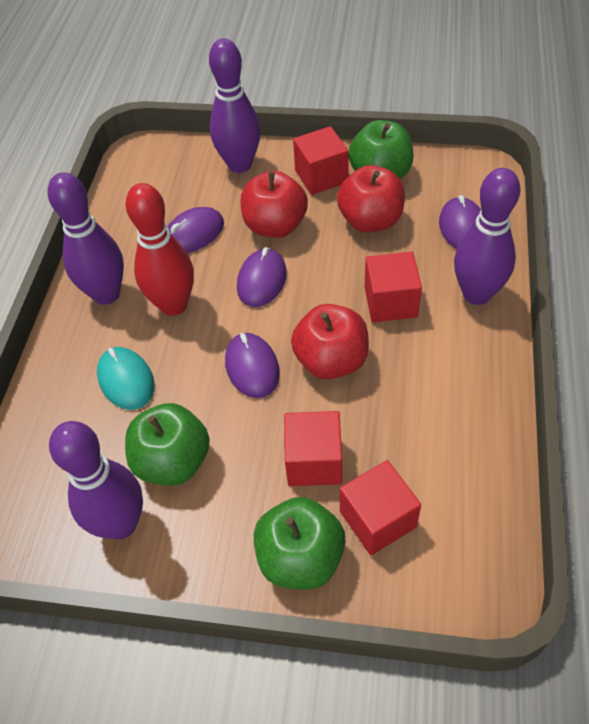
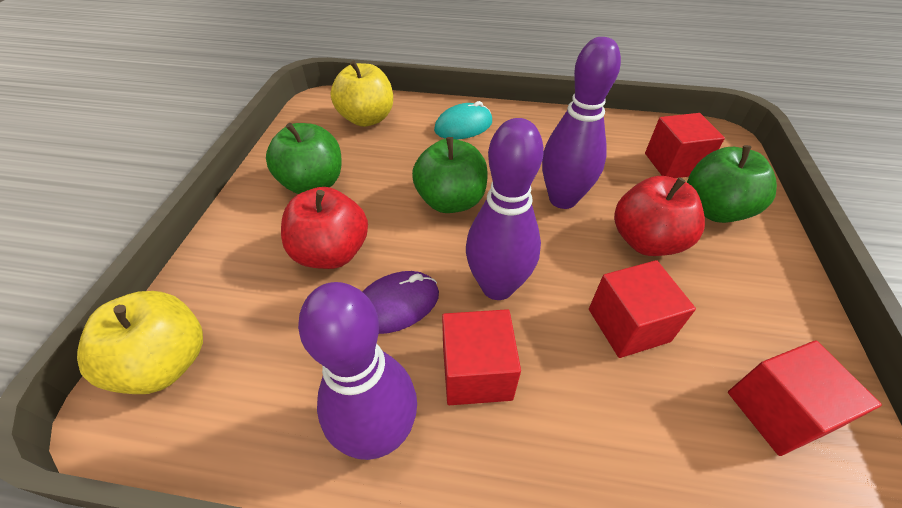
purple bowling pin: [48,173,124,305] [49,421,143,539] [209,39,261,173] [454,168,520,305] = 4 -> [298,282,417,460] [466,118,544,300] [542,37,621,209] = 3
purple mouse: [167,207,224,253] [225,333,280,398] [237,247,287,307] [439,195,481,249] = 4 -> [363,271,439,334] = 1
red apple: [240,171,308,238] [291,304,369,380] [337,165,405,233] = 3 -> [281,187,368,269] [614,176,705,256] = 2
red bowling pin: [126,183,194,316] = 1 -> none = 0
yellow apple: none = 0 -> [77,291,203,394] [331,60,393,127] = 2

